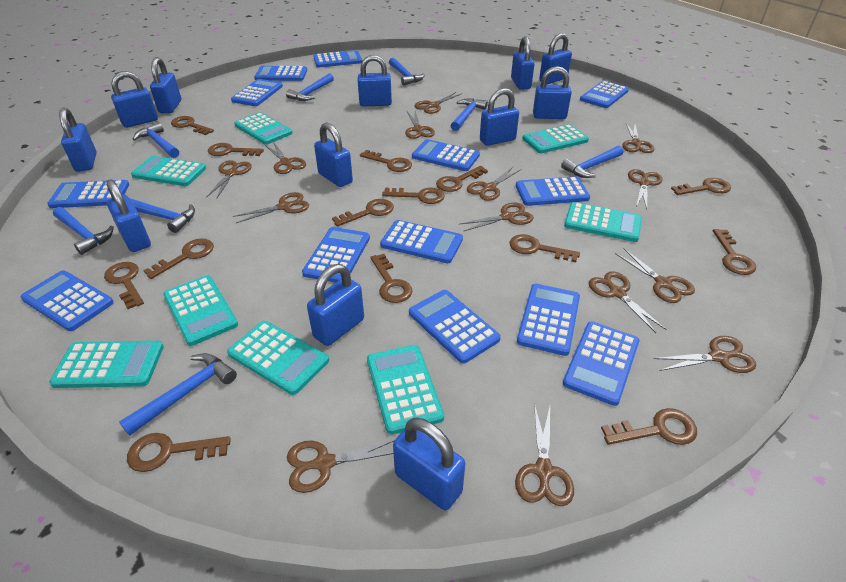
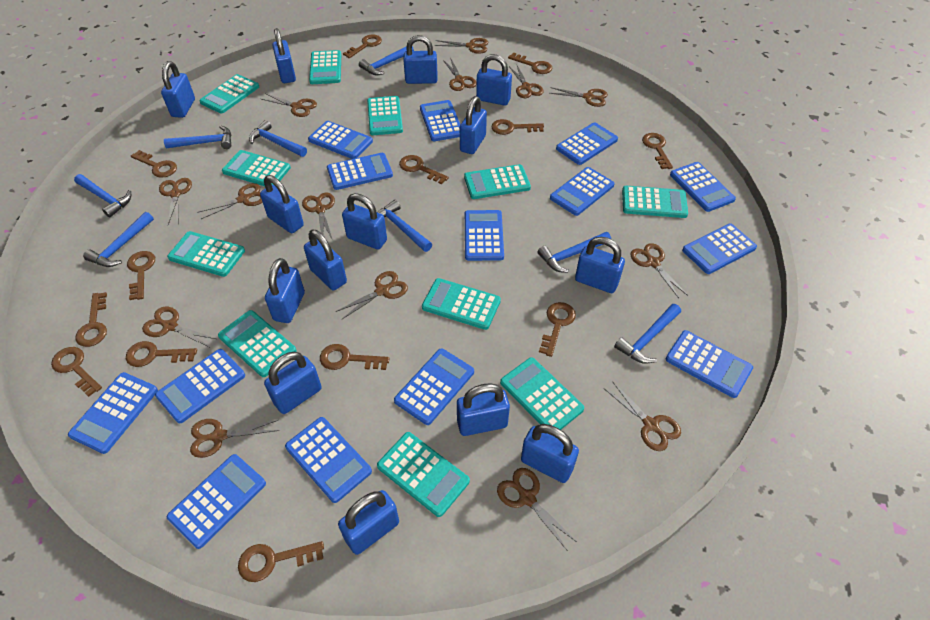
blue calculator: [20,271,114,331] [47,180,129,208] [231,79,283,106] [254,66,307,81] [302,227,370,283] [313,50,362,68] [380,220,463,263] [409,290,501,364] [412,139,480,171] [516,176,590,206] [517,284,580,356] [563,321,639,406] [580,81,629,108] = 13 -> [68,372,158,454] [155,349,245,423] [167,454,266,549] [285,417,372,503] [308,121,373,159] [327,153,393,190] [394,348,474,425] [420,100,461,141] [465,210,504,261] [550,167,615,216] [556,122,618,165] [666,330,753,398] [670,162,736,212] [682,224,757,274] = 14
blue padlock: [59,107,97,172] [106,179,151,252] [111,71,158,128] [150,57,181,113] [307,264,364,346] [314,122,353,187] [358,55,392,106] [393,418,465,510] [480,88,519,146] [511,36,535,90] [533,66,572,119] [539,33,572,84] = 12 -> [161,61,195,118] [260,175,304,233] [264,352,322,414] [265,258,305,323] [272,28,296,83] [304,229,347,291] [338,490,399,555] [342,193,387,249] [403,35,438,84] [457,383,510,436] [460,96,487,154] [476,54,512,106] [521,424,579,483] [575,237,625,293] = 14
brown key: [104,262,144,309] [127,433,231,472] [143,238,214,279] [171,116,214,135] [208,143,264,156] [332,199,394,227] [360,150,412,172] [370,254,413,303] [382,188,445,204] [436,166,488,192] [510,234,580,262] [601,408,697,445] [671,178,731,195] [713,229,756,275] = 14 -> [51,347,102,397] [75,292,107,347] [126,341,197,367] [127,251,155,300] [131,150,177,178] [238,541,324,582] [320,344,390,370] [343,34,382,58] [399,155,449,184] [492,119,544,135] [508,52,552,74] [539,302,576,357] [642,133,673,169] = 13
turquoise calculator: [49,341,164,388] [131,156,206,186] [163,275,238,346] [227,321,329,395] [234,112,293,145] [367,345,444,435] [523,124,589,153] [564,202,642,242] = 8 -> [167,231,245,277] [199,74,259,114] [218,310,297,377] [222,150,291,186] [309,50,341,84] [367,96,403,135] [377,432,470,517] [422,278,501,330] [464,164,531,199] [500,357,584,430] [622,186,688,218] = 11

